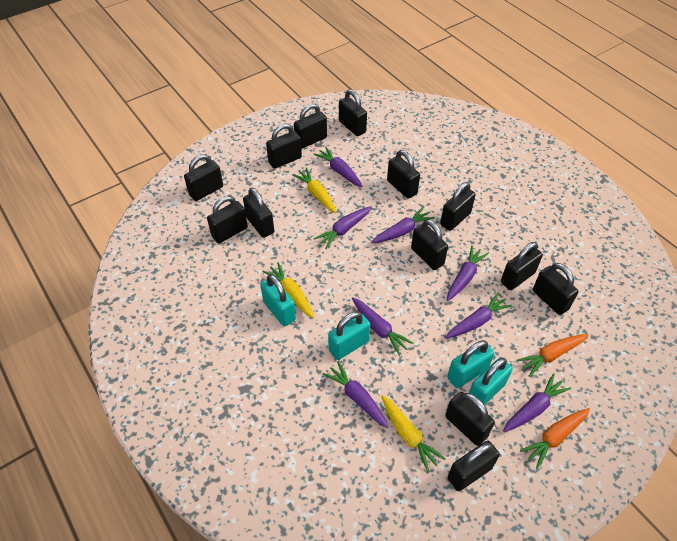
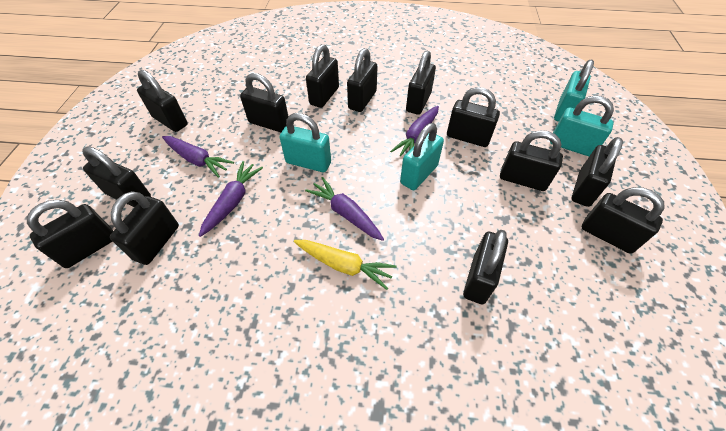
orange carrot: [516,334,588,377] [520,408,590,469] = 2 -> none = 0
purple carrot: [313,147,363,187] [314,206,372,249] [323,361,389,428] [352,297,414,356] [371,207,434,243] [446,292,512,338] [447,245,489,301] [503,373,571,432] = 8 -> [162,136,234,178] [199,161,263,237] [305,177,384,241] [390,106,439,156] = 4
yellow carrot: [263,262,314,318] [293,168,337,213] [381,395,446,472] = 3 -> [294,240,397,290] = 1

